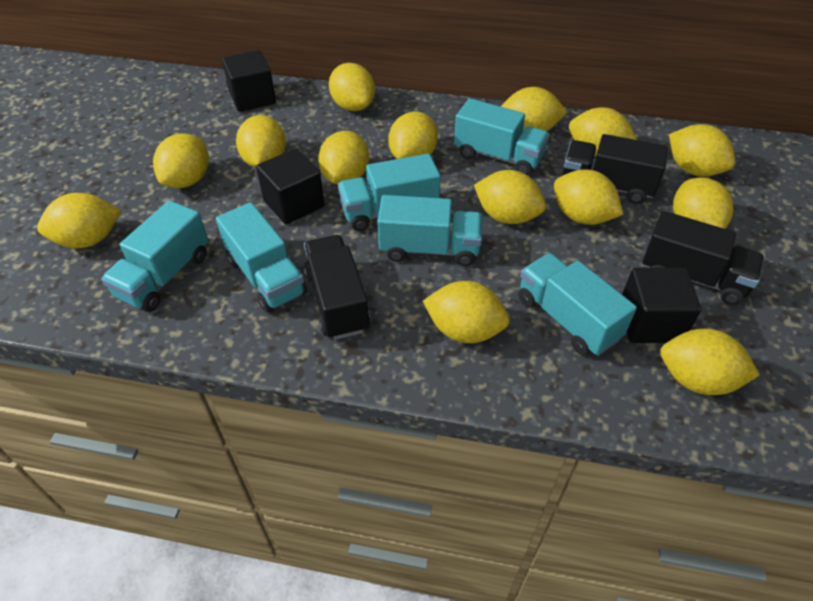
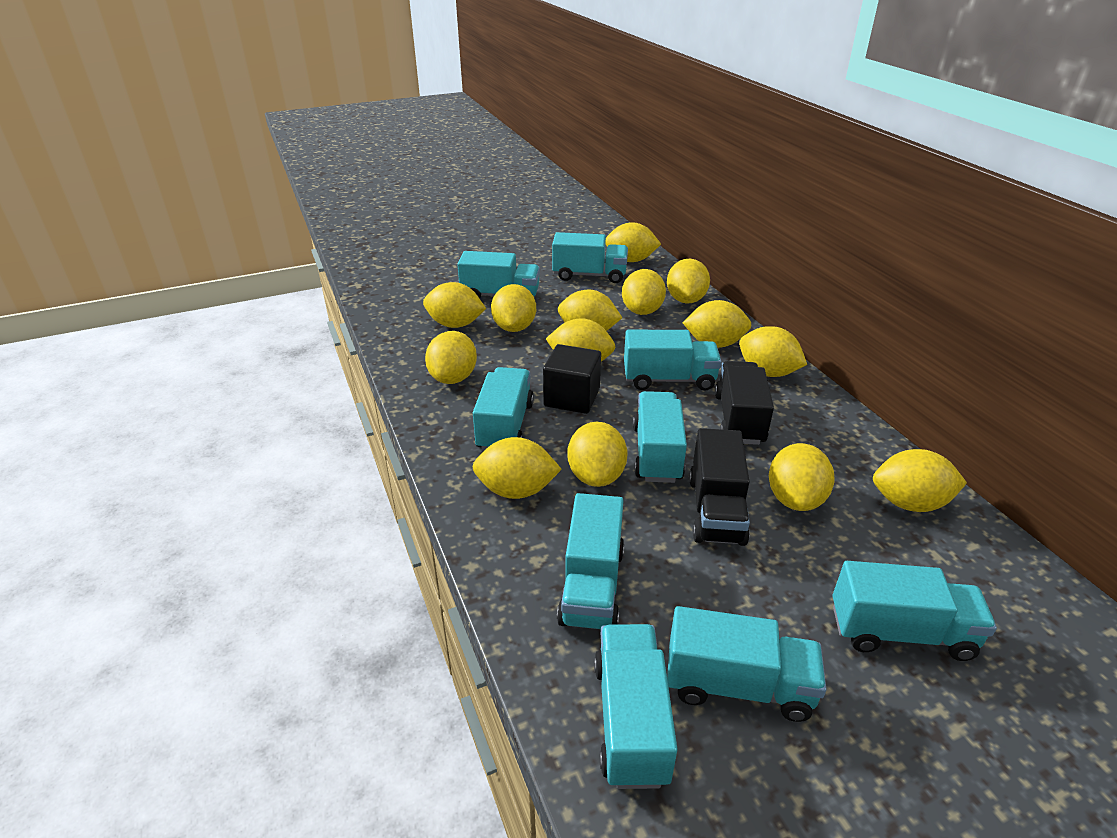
black cube: [222,50,276,112] [256,149,324,224] [622,268,701,343] = 3 -> [543,344,601,414] = 1
black truck: [304,235,370,340] [563,134,668,204] [642,211,764,305] = 3 -> [689,428,750,546] [715,361,774,445] = 2
turquoise truck: [101,200,208,312] [216,202,307,313] [338,154,441,231] [377,195,483,266] [454,98,550,175] [518,253,637,356] = 6 -> [457,251,540,298] [473,367,534,451] [552,232,628,283] [557,493,624,629] [594,624,678,789] [624,330,722,390] [633,391,687,483] [667,606,827,722] [833,561,997,661] = 9

